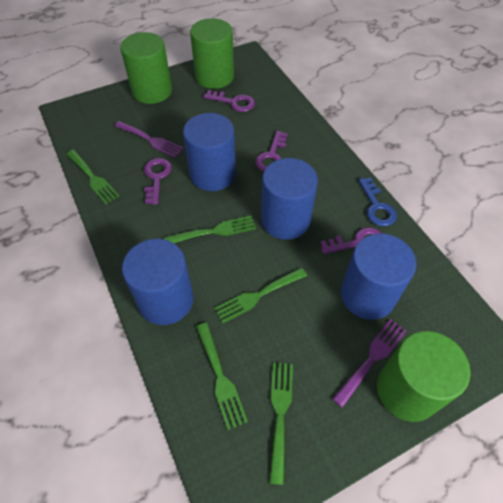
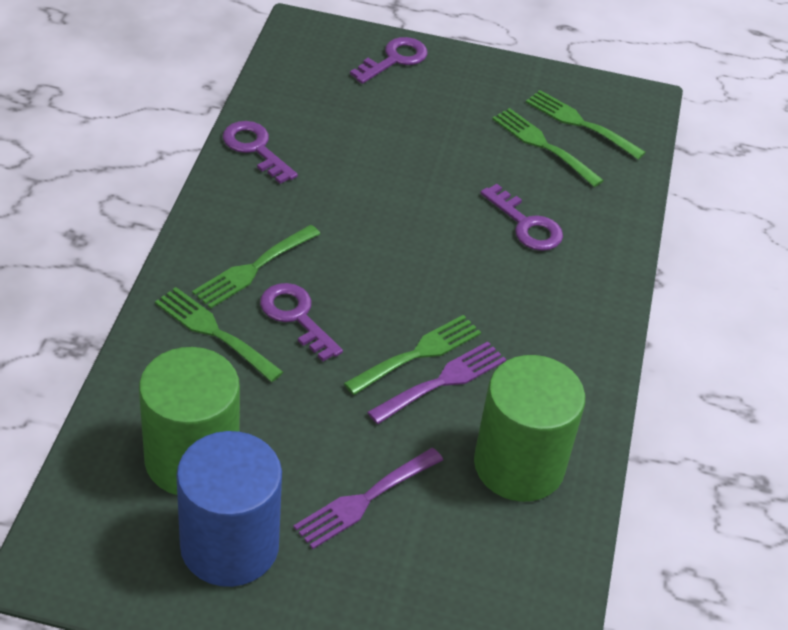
blue cylinder: [122,239,193,325] [183,113,236,191] [261,158,318,240] [341,233,416,320] = 4 -> [176,431,282,587] = 1
blue key: [358,177,397,227] = 1 -> none = 0
green cylinder: [120,32,172,104] [190,18,234,89] [377,331,470,422] = 3 -> [139,347,240,495] [474,355,585,502] = 2

